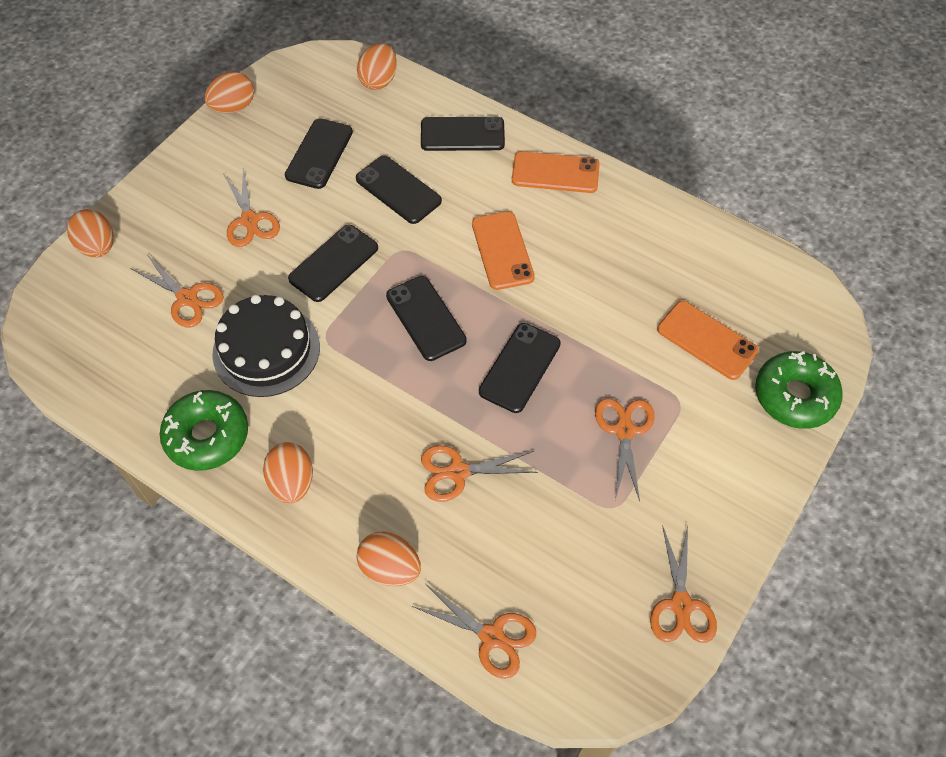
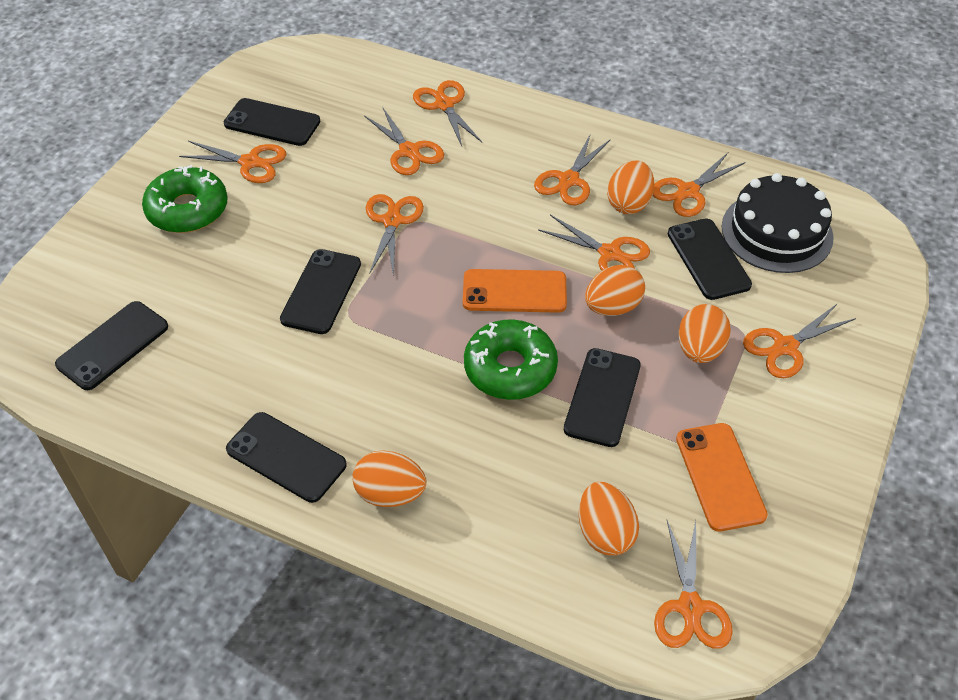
orange phone: [472,211,535,290] [512,151,600,193] [657,301,758,380] = 3 -> [463,269,567,313] [676,423,768,532] = 2
orange scissors: [130,255,224,327] [223,169,280,247] [412,584,536,679] [421,445,538,502] [595,398,655,501] [650,525,717,643] = 6 -> [179,141,286,183] [364,107,444,175] [366,194,424,276] [413,80,482,146] [534,133,610,205] [538,215,650,271] [653,153,746,217] [654,520,733,649] [743,303,856,378] = 9

